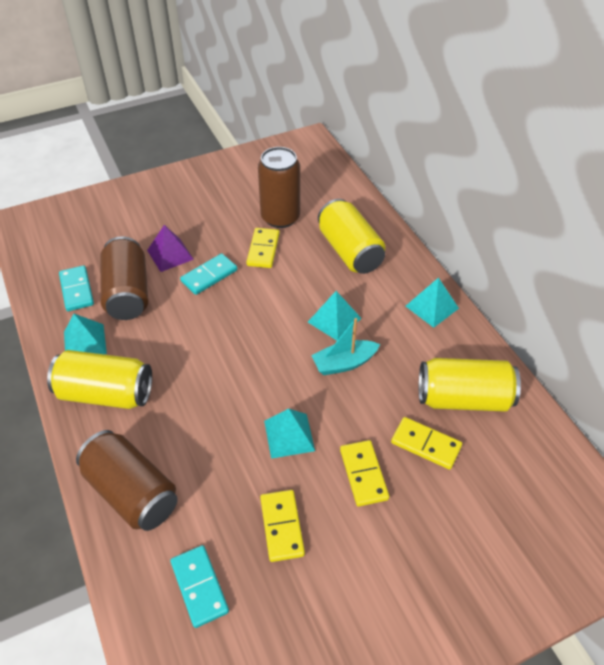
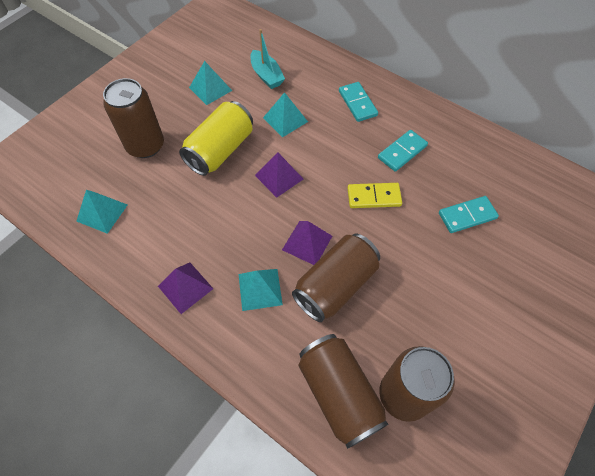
brown can: [76,430,178,531] [100,236,148,320] [258,147,300,228] = 3 -> [103,78,164,158] [292,234,380,322] [299,334,388,449] [379,346,454,422] = 4
purple pyramid: [147,225,194,272] = 1 -> [158,263,213,314] [255,152,304,198] [282,221,332,265] = 3
yellow can: [47,350,152,409] [318,199,385,274] [419,358,521,412] = 3 -> [179,101,253,176] = 1
yellow domino: [246,228,280,268] [260,490,305,562] [340,440,389,506] [391,417,462,470] = 4 -> [348,183,402,208] = 1

